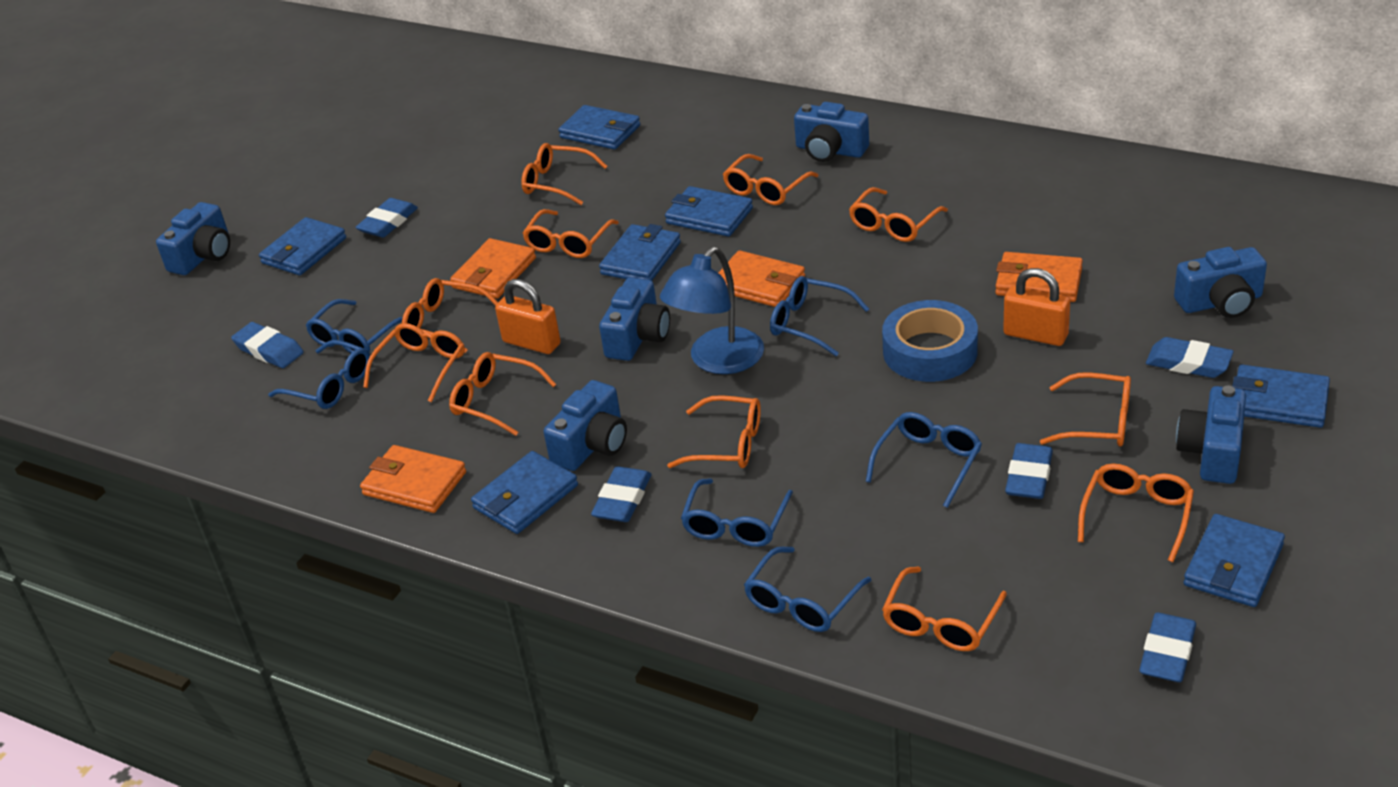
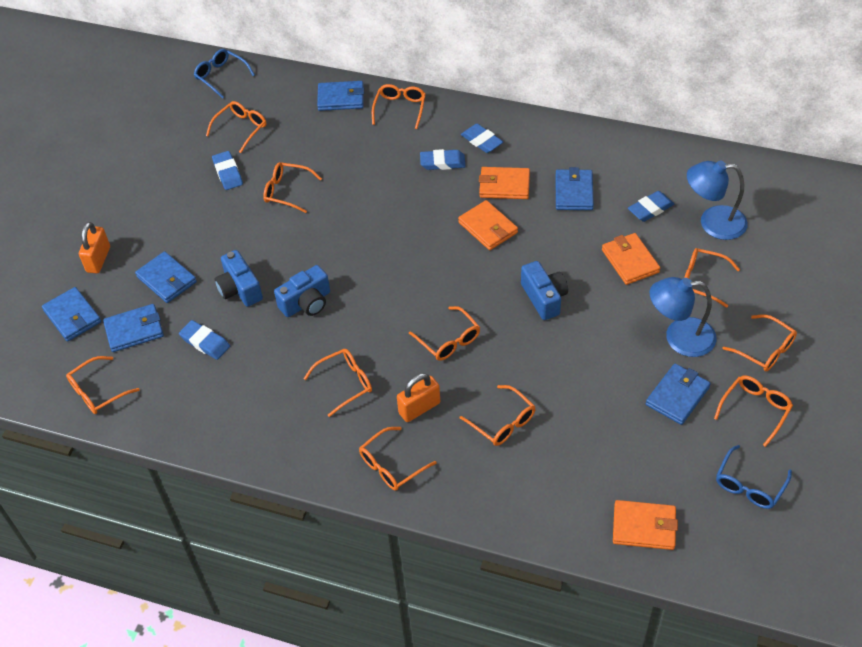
blue camera: [156,202,230,275] [544,380,627,471] [599,278,670,361] [794,102,869,162] [1174,247,1267,318] [1176,386,1246,484] = 6 -> [215,250,263,307] [274,265,330,317] [521,261,568,320] = 3
blue eraser: [231,322,304,368] [355,198,418,238] [591,467,652,522] [1005,443,1053,499] [1139,613,1196,682] [1146,337,1234,378] = 6 -> [179,320,230,360] [212,151,243,190] [420,149,466,170] [461,124,503,153] [628,191,674,222] = 5
blue glasses: [268,340,370,409] [306,299,403,353] [681,479,793,547] [744,547,871,632] [770,276,869,356] [866,412,982,508] = 6 -> [194,49,255,99] [716,445,792,509] = 2
blue lamp: [660,247,764,374] = 1 -> [650,277,717,357] [687,160,748,240] = 2
blue tape: [882,300,978,382] = 1 -> none = 0
blue wallet: [259,217,346,275] [471,451,578,534] [558,105,640,150] [599,224,681,281] [665,186,753,237] [1184,514,1285,607] [1232,364,1330,428] = 7 -> [42,287,101,341] [103,304,164,352] [135,251,197,303] [317,81,364,111] [555,167,594,210] [646,364,711,425] = 6

